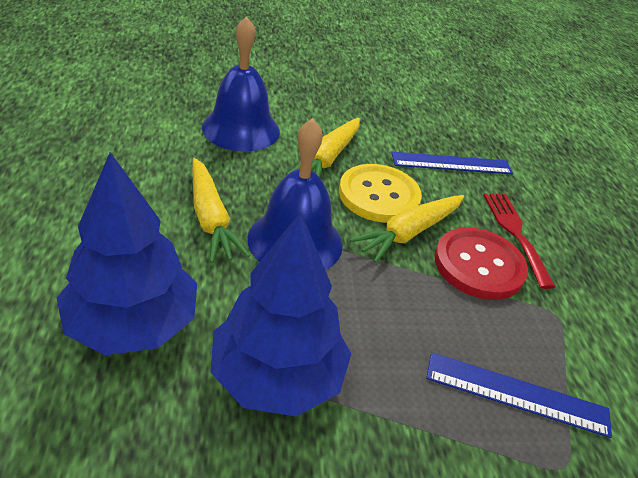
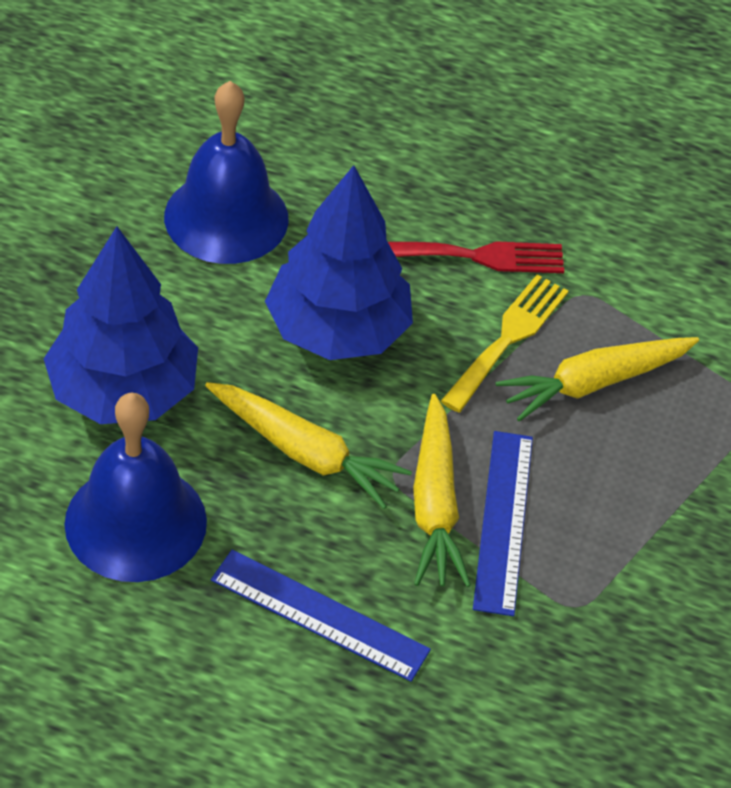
red button: [434,227,528,300] = 1 -> none = 0
yellow button: [339,164,422,223] = 1 -> none = 0
yellow fork: none = 0 -> [441,274,568,413] = 1

